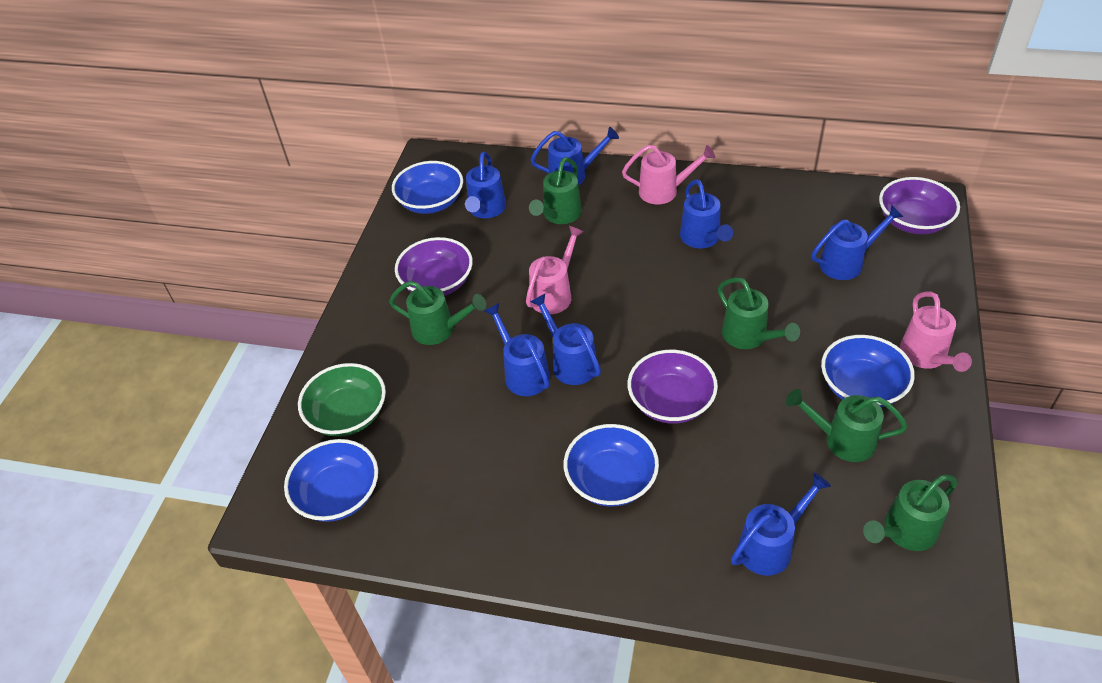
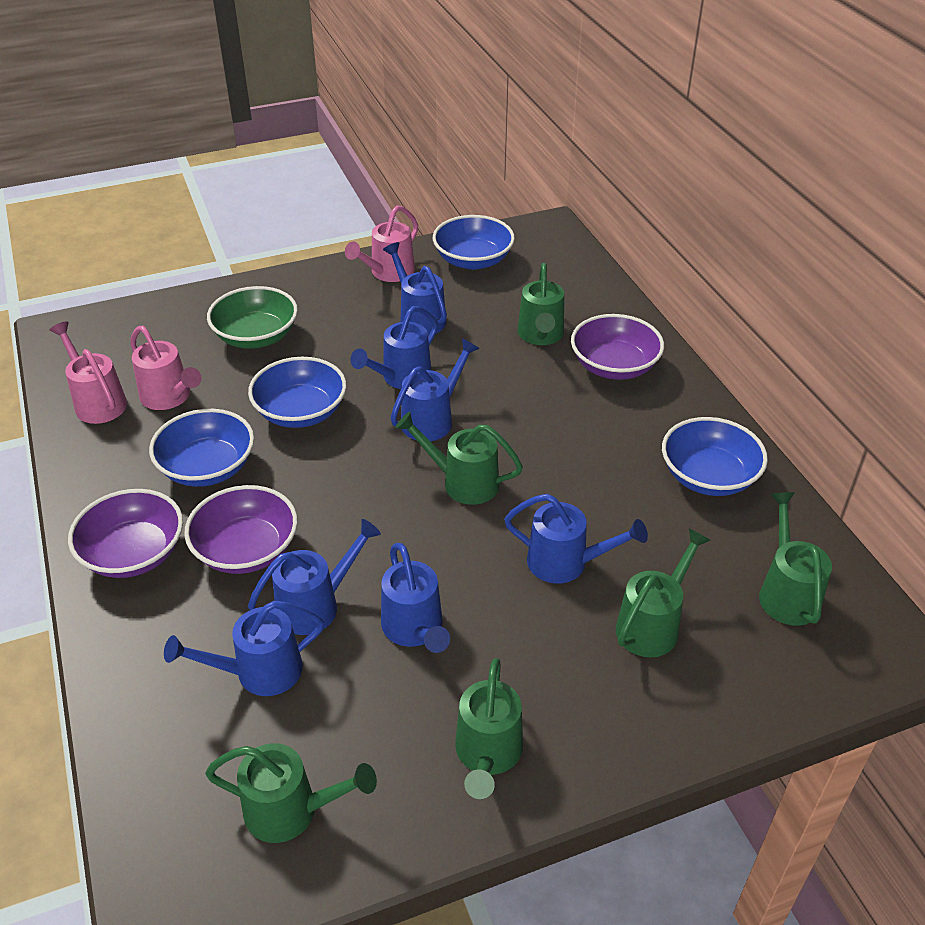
green watering can: [389,281,486,345] [529,157,582,224] [718,277,800,349] [786,389,908,462] [863,474,957,551] = 5 -> [205,743,377,843] [395,412,523,505] [455,658,523,799] [517,263,564,345] [616,528,711,657] [759,492,832,626] = 6

